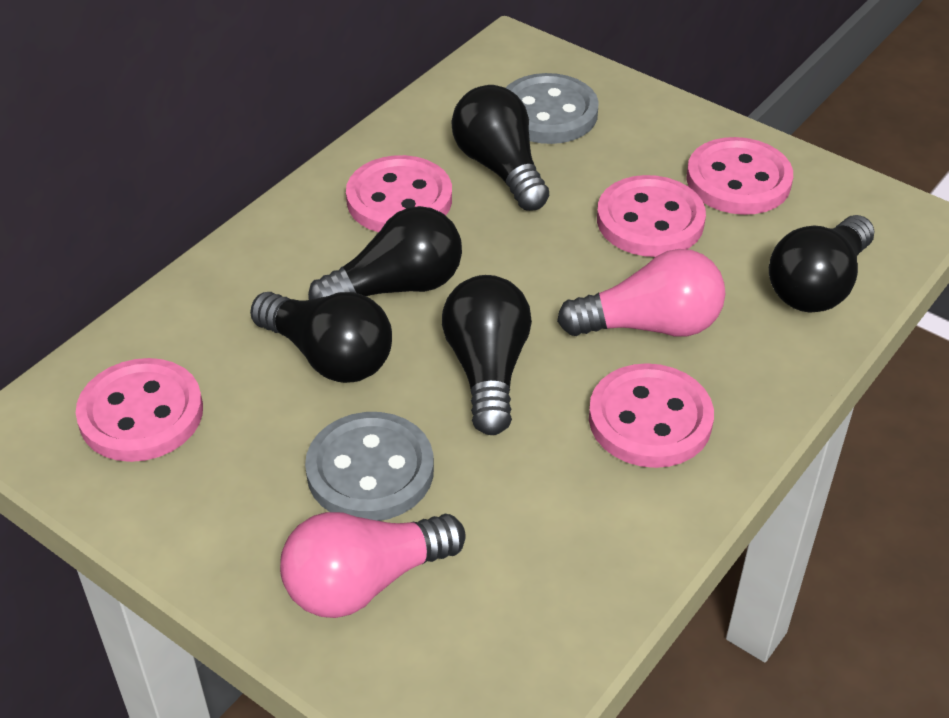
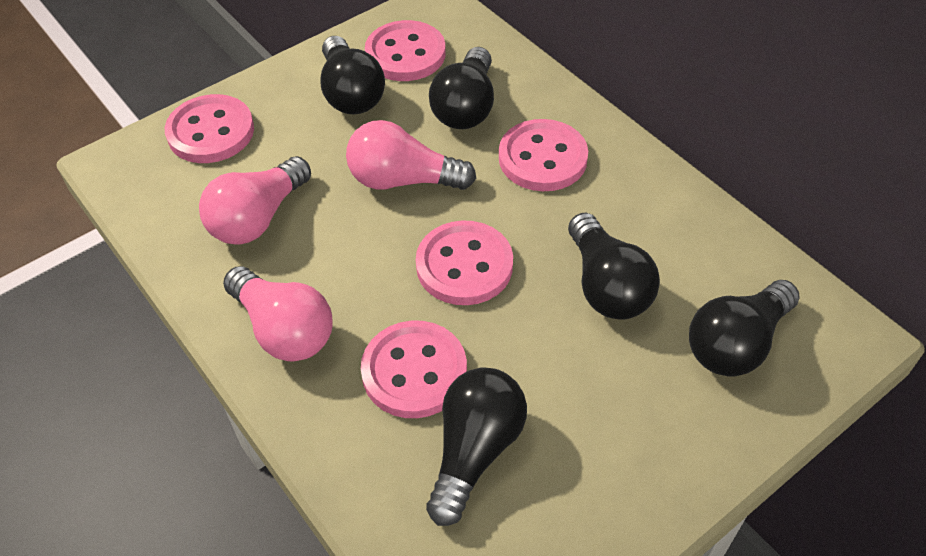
grey button: [305,412,434,521] [506,73,599,144] = 2 -> none = 0
pink light bulb: [280,512,466,618] [557,249,725,337] = 2 -> [199,156,311,245] [223,266,333,361] [346,120,476,190] = 3

